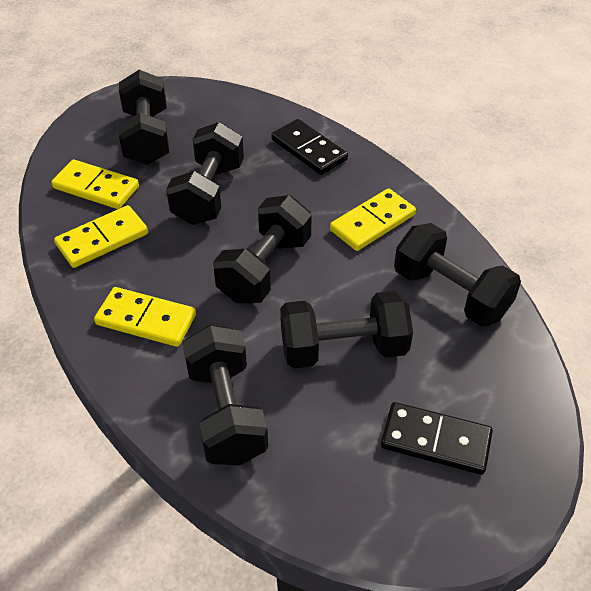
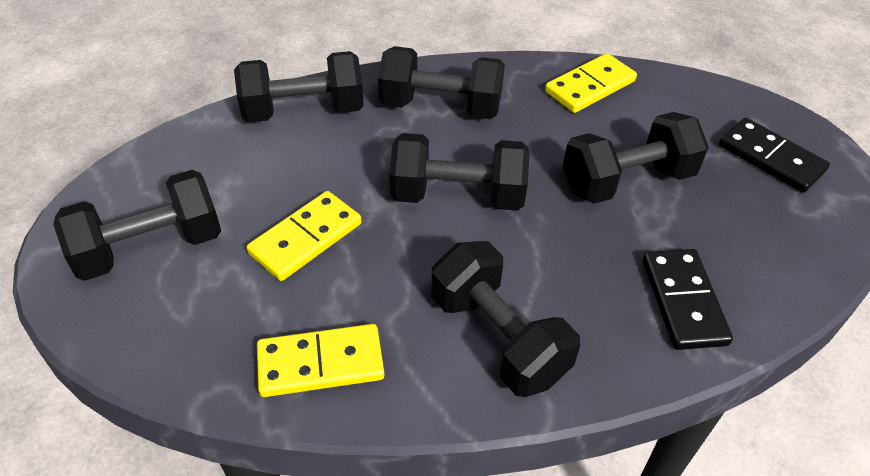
yellow domino: [51,160,139,209] [54,205,148,268] [94,287,196,347] [330,188,416,251] = 4 -> [247,191,362,281] [257,324,384,397] [545,53,637,113] = 3

